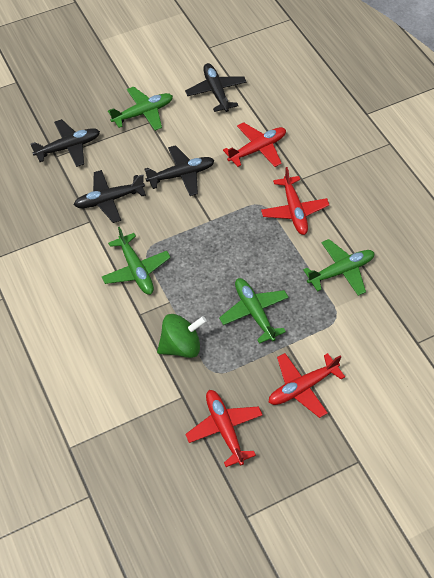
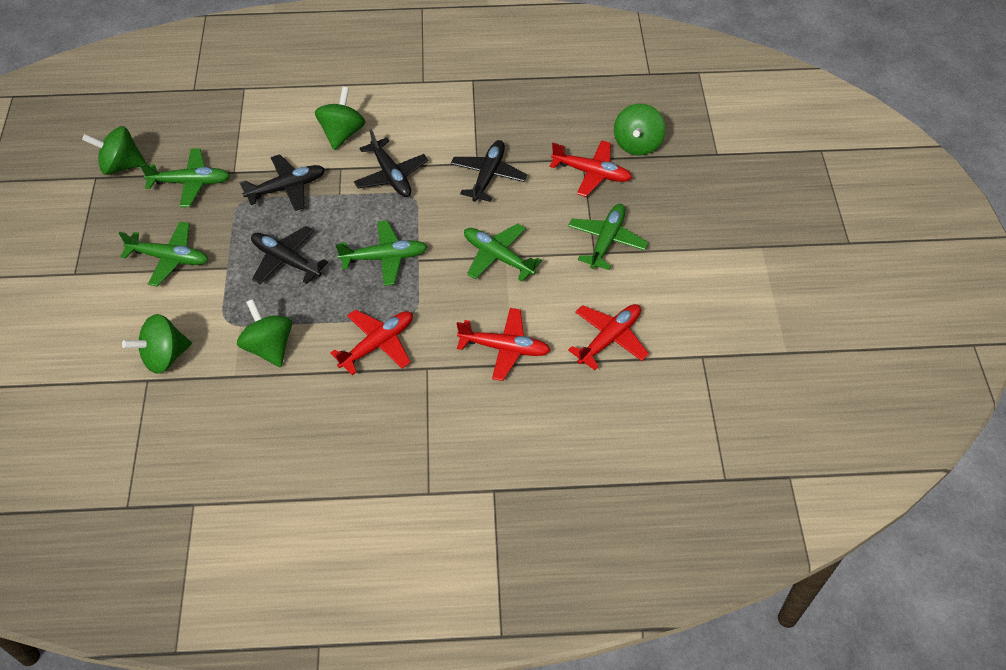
green plane: [102,227,171,295] [108,86,173,131] [219,278,289,344] [303,239,375,296] = 4 -> [119,222,209,287] [140,148,230,207] [336,220,427,286] [464,224,542,282] [568,204,648,270] = 5
green spinning top: [157,314,207,358] = 1 -> [82,126,147,175] [122,314,192,374] [237,299,292,367] [315,87,365,150] [614,104,665,156] = 5

